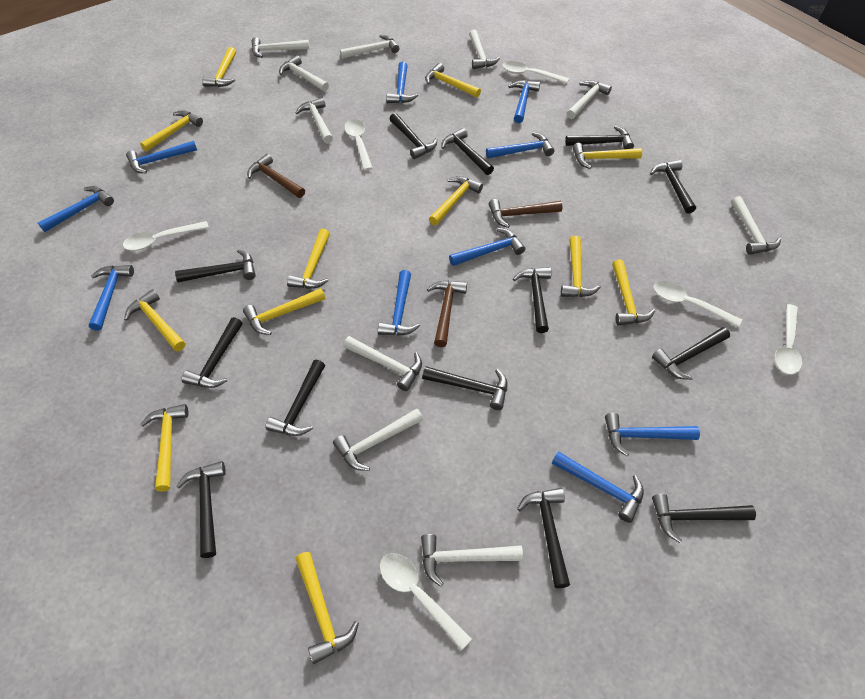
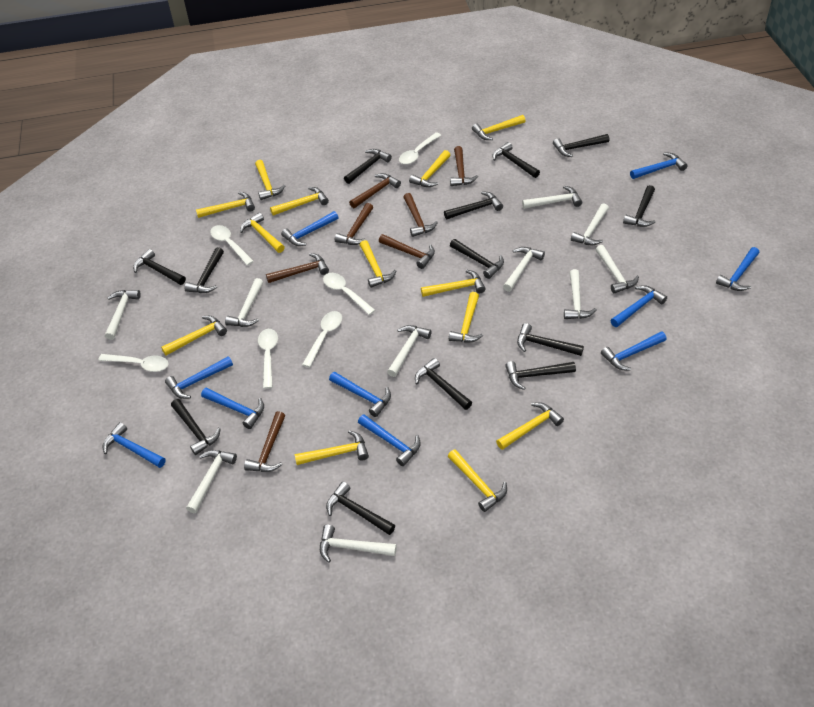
brown hammer: [247,154,305,198] [427,281,467,347] [489,199,562,228] = 3 -> [244,411,285,472] [266,253,329,283] [335,203,373,245] [349,173,401,208] [379,234,435,269] [403,193,438,237] [450,146,478,186] = 7
yellow hammer: [124,289,185,351] [140,110,203,152] [140,404,188,492] [202,47,236,87] [243,288,325,335] [287,229,330,289] [295,552,359,664] [425,63,481,98] [429,176,483,225] [561,236,601,297] [573,143,642,169] [612,259,655,325] = 12 -> [161,316,227,355] [196,192,255,218] [240,212,285,253] [255,160,285,200] [270,187,329,216] [295,430,369,465] [360,240,396,288] [409,150,450,187] [421,270,486,297] [448,449,507,512] [449,292,483,343] [472,115,526,140] [496,402,564,450] = 13

